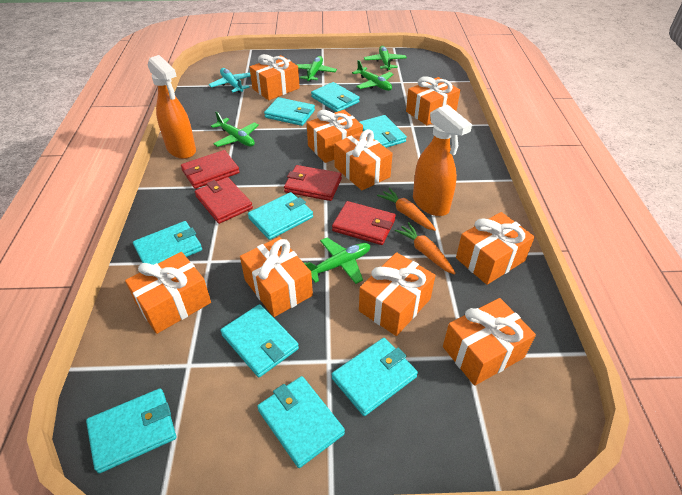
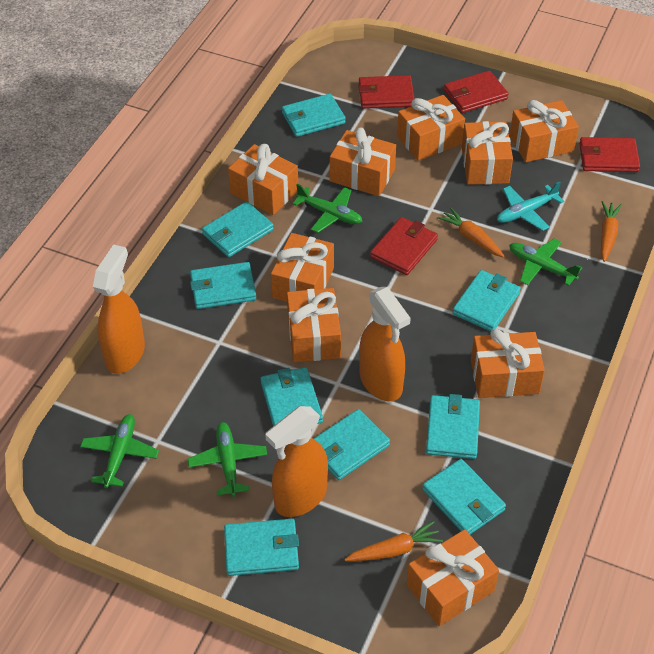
green plane: [211,112,259,147] [296,56,337,82] [304,238,370,284] [352,60,393,91] [364,46,407,71] = 5 -> [80,414,159,488] [188,422,267,497] [293,184,363,233] [509,238,582,286] = 4
orange carrot: [377,188,436,231] [394,222,456,275] = 2 -> [345,521,443,561] [437,208,505,258] [601,201,622,262] = 3
orange spray bottle: [148,55,196,159] [413,104,472,216] = 2 -> [93,244,145,374] [265,406,328,517] [359,287,411,401] = 3

